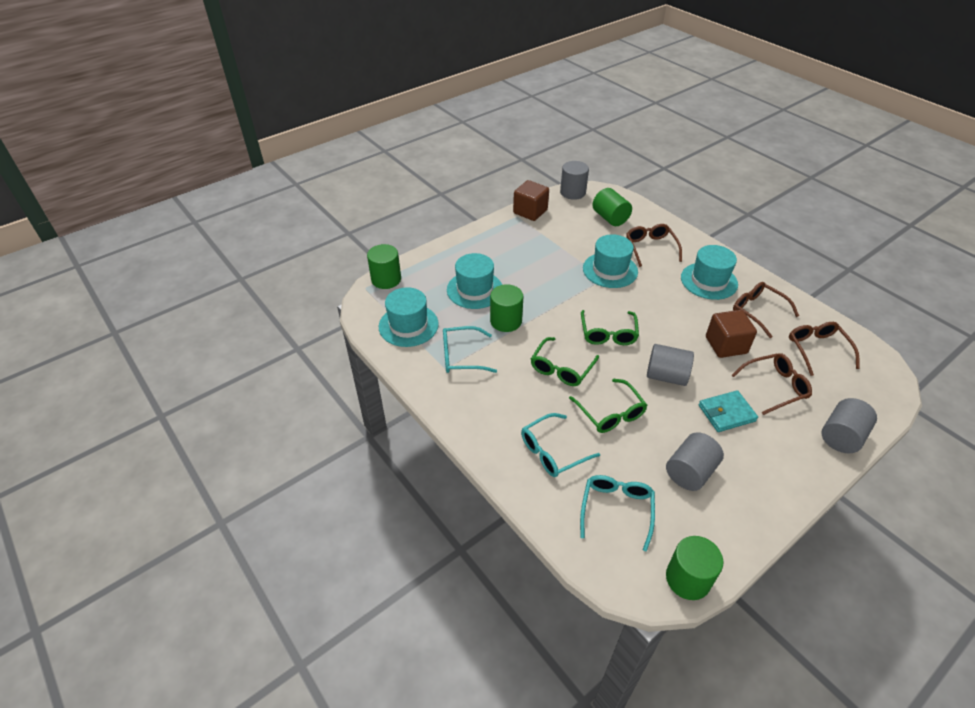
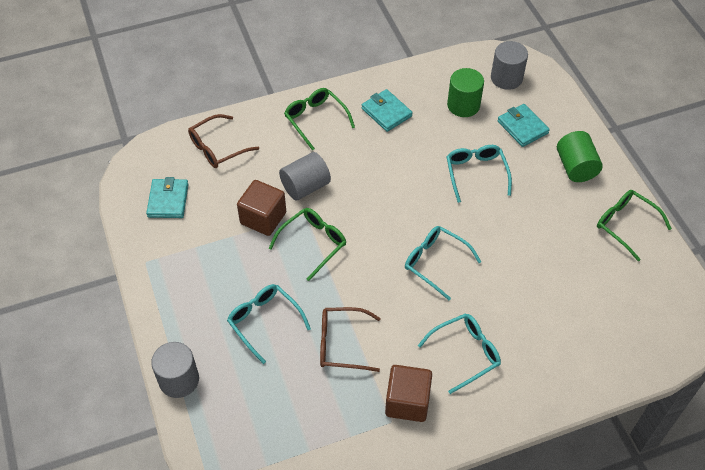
brown glasses: [626,224,682,267] [732,353,812,415] [733,282,799,338] [789,322,860,376] = 4 -> [188,114,259,168] [320,307,381,372] = 2
green cylinder: [367,244,401,289] [490,284,523,332] [593,188,632,226] [666,536,723,600] = 4 -> [447,68,484,117] [557,131,603,182] = 2
grey cylinder: [560,161,589,200] [647,344,694,386] [666,432,724,491] [821,398,877,453] = 4 -> [151,342,199,398] [279,152,331,200] [491,41,528,90] = 3
turquoise glasses: [443,326,497,373] [521,413,600,477] [580,475,655,552] = 3 -> [227,284,311,364] [405,226,481,300] [418,313,501,394] [446,145,512,203] = 4
turquoise hat: [379,287,439,347] [447,253,502,309] [583,234,638,288] [681,245,738,300] = 4 -> none = 0
turquoise wallet: [699,390,758,432] = 1 -> [146,177,189,218] [362,89,413,132] [497,104,550,147] = 3

